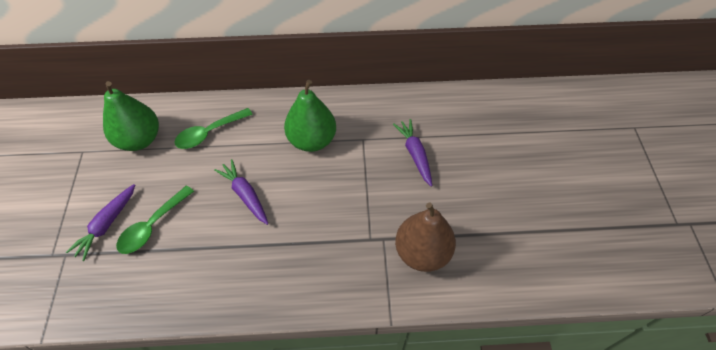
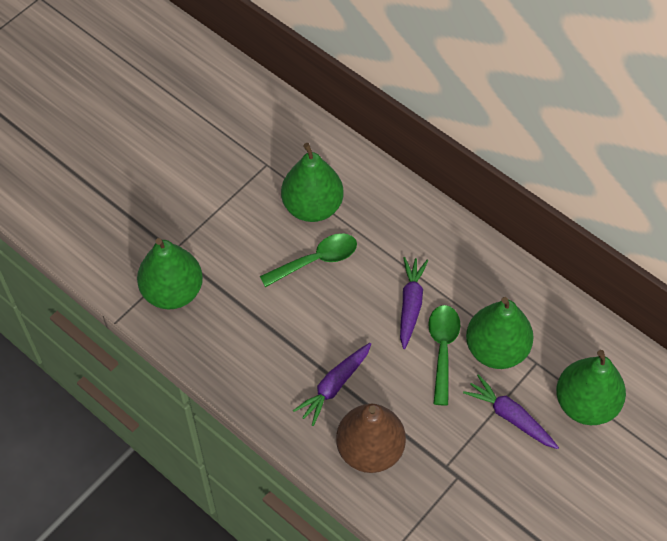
green pear: [103,81,159,151] [284,80,336,152] = 2 -> [137,238,203,310] [281,143,343,222] [466,297,534,369] [556,350,626,425] = 4

